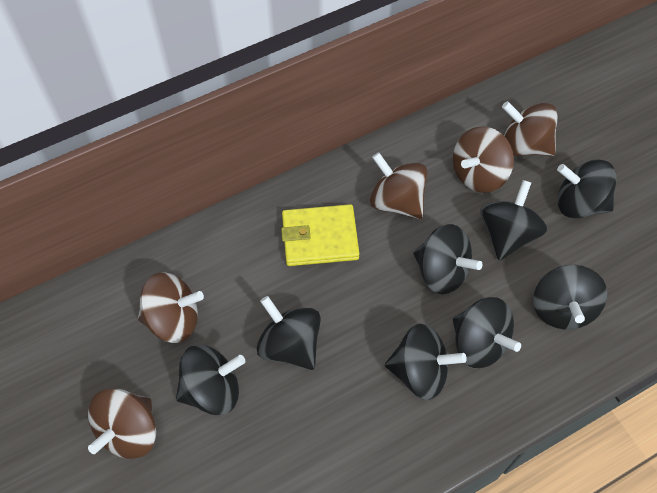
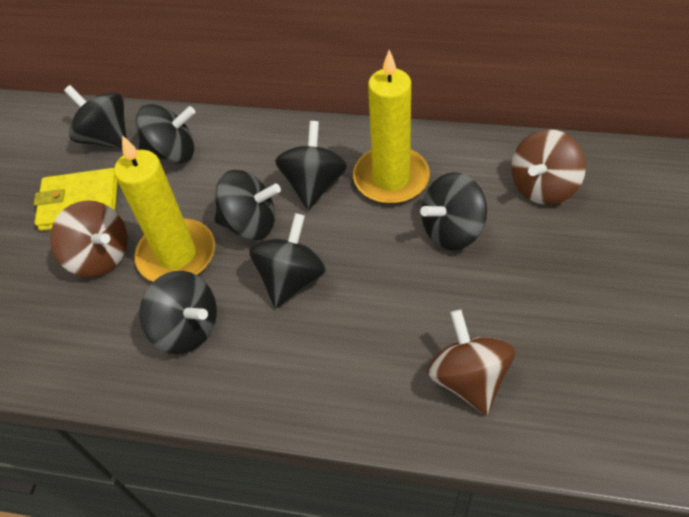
black spinning top: [176,345,245,415] [256,296,321,370] [385,324,467,400] [414,224,483,294] [453,297,521,368] [480,180,547,261] [533,265,607,330] [557,160,617,219] = 8 -> [64,85,127,149] [136,104,196,164] [139,271,217,354] [214,170,281,240] [249,213,327,308] [275,121,347,210] [420,172,487,250] = 7
brown spinning top: [88,388,156,459] [138,272,204,343] [370,152,428,219] [453,126,514,193] [502,101,558,156] = 5 -> [50,201,128,277] [427,310,515,415] [511,129,586,205] = 3
yellow candle: none = 0 -> [114,135,215,282] [353,50,430,204] = 2

